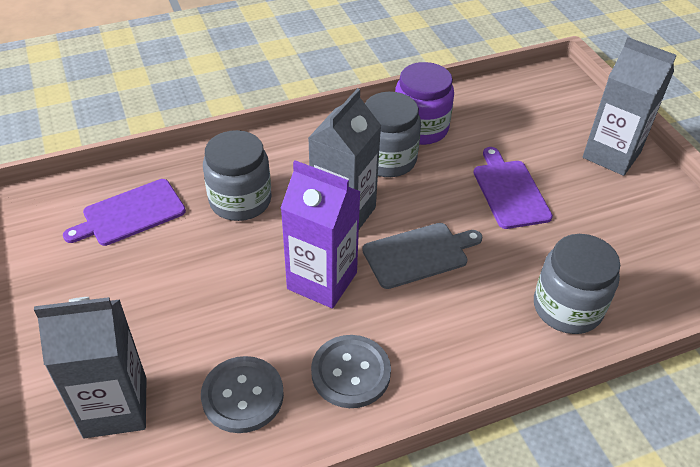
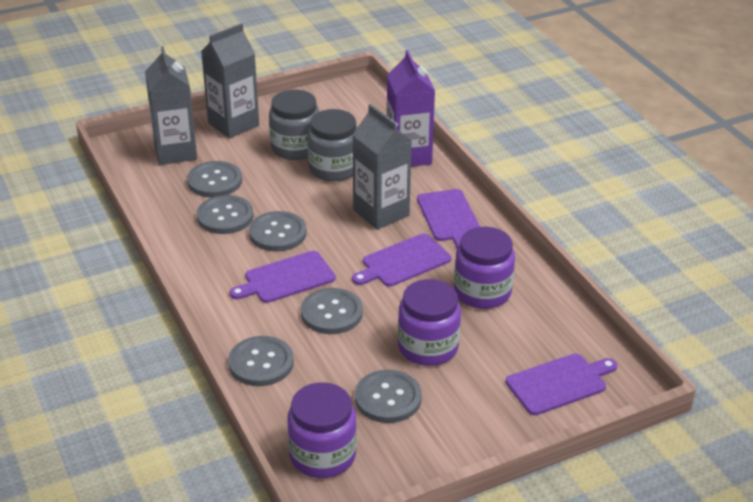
grey button: [201,356,284,433] [311,335,391,408] = 2 -> [187,161,242,198] [197,195,254,234] [228,336,294,386] [249,211,307,251] [301,288,363,334] [355,370,422,423] = 6
grey cutting board: [362,223,483,289] = 1 -> none = 0
grey jar: [203,130,272,221] [365,92,421,177] [534,234,620,334] = 3 -> [269,90,320,160] [307,109,357,182] = 2
purple cutting board: [63,179,186,246] [474,147,553,229] = 2 -> [230,251,336,303] [352,233,451,287] [417,189,480,248] [506,353,617,415] = 4
purple jar: [395,62,454,145] = 1 -> [287,382,357,478] [398,279,461,366] [454,227,515,309] = 3

